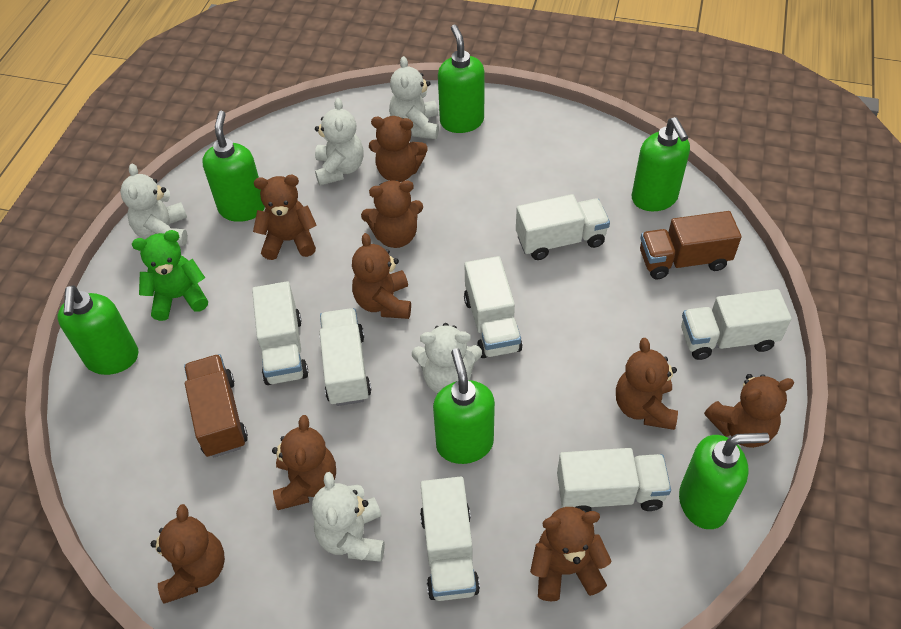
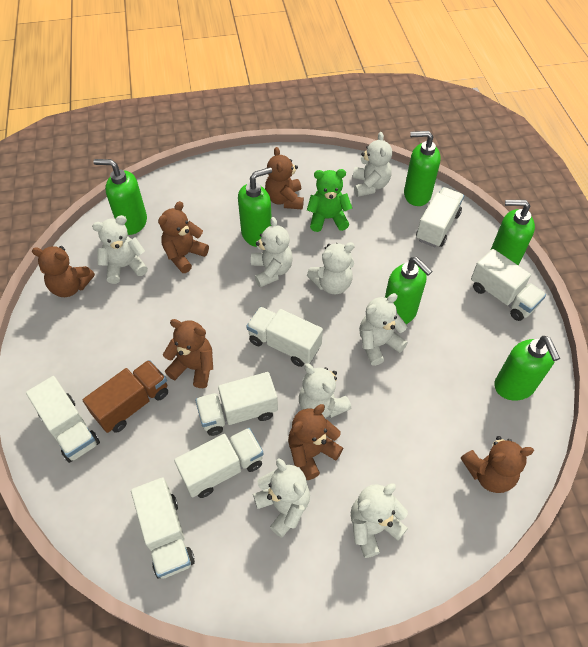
brown teddy bear: [151,504,225,604] [253,175,317,260] [272,415,336,510] [352,233,411,319] [361,180,423,248] [369,116,428,182] [530,507,611,602] [616,338,678,430] [704,374,794,448] = 9 -> [32,246,95,297] [158,201,209,273] [163,319,213,388] [265,147,304,209] [288,404,343,480] [461,436,534,493] = 6
brown truck: [184,354,248,457] [640,211,742,279] = 2 -> [83,360,168,433] = 1
white teddy bear: [120,163,188,246] [312,472,385,562] [315,98,364,185] [389,56,439,139] [412,323,482,393] = 5 -> [92,215,148,284] [251,217,293,287] [253,458,310,538] [299,363,352,418] [307,242,355,294] [351,483,408,558] [353,132,392,197] [359,293,408,366] = 8

